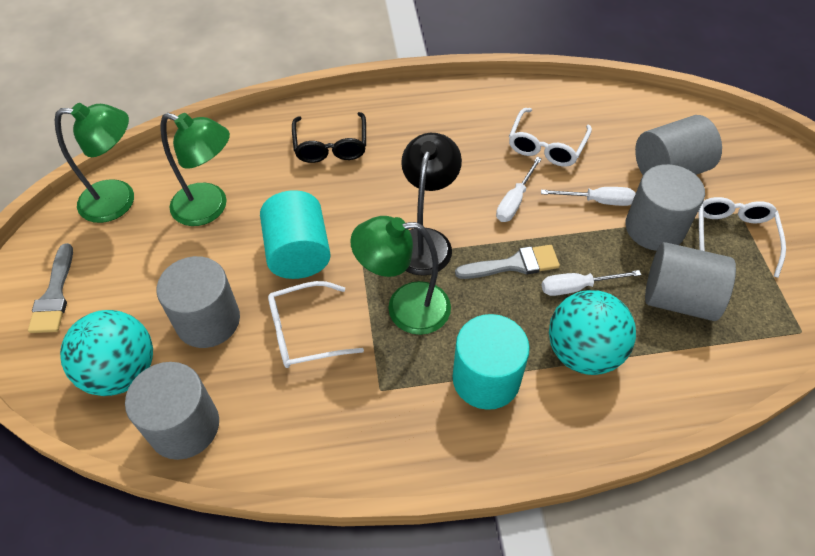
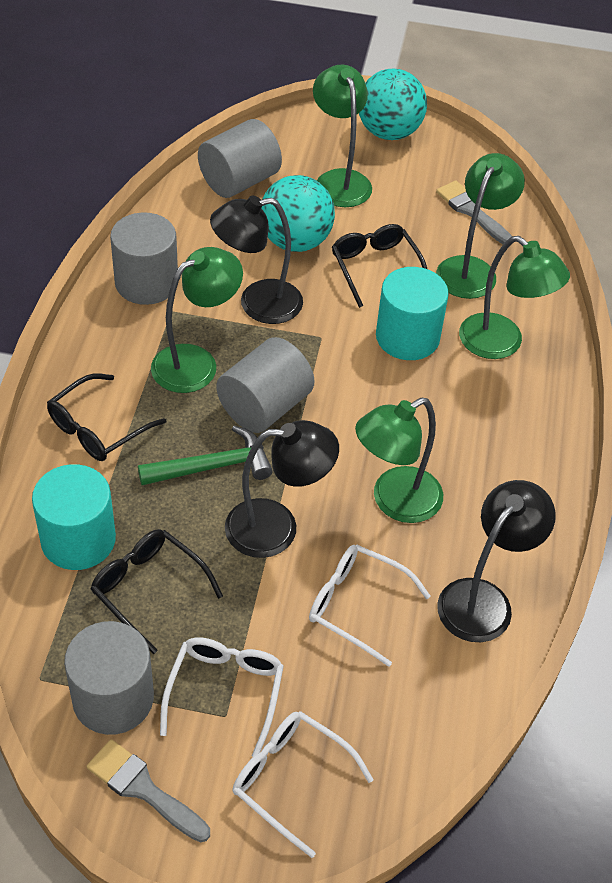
black glasses: [292,112,366,163] = 1 -> [47,373,166,461] [91,529,223,654] [332,224,427,308] = 3
black lamp: [401,133,462,276] = 1 -> [210,195,303,324] [225,420,339,558] [437,480,556,642] = 3
green hammer: none = 0 -> [138,426,273,485] = 1
green lamp: [55,103,134,223] [161,113,230,226] [350,216,451,335] = 3 -> [151,247,243,393] [313,65,372,207] [355,398,443,523] [436,153,525,299] [459,236,570,359] = 5
grey cylinder: [125,362,219,460] [157,256,240,348] [625,164,705,251] [635,115,722,175] [645,242,736,321] = 5 -> [64,621,154,735] [110,212,178,305] [198,119,282,198] [216,337,315,433] = 4
white screwdriver: [496,157,542,222] [541,187,636,206] [542,270,641,296] = 3 -> none = 0

